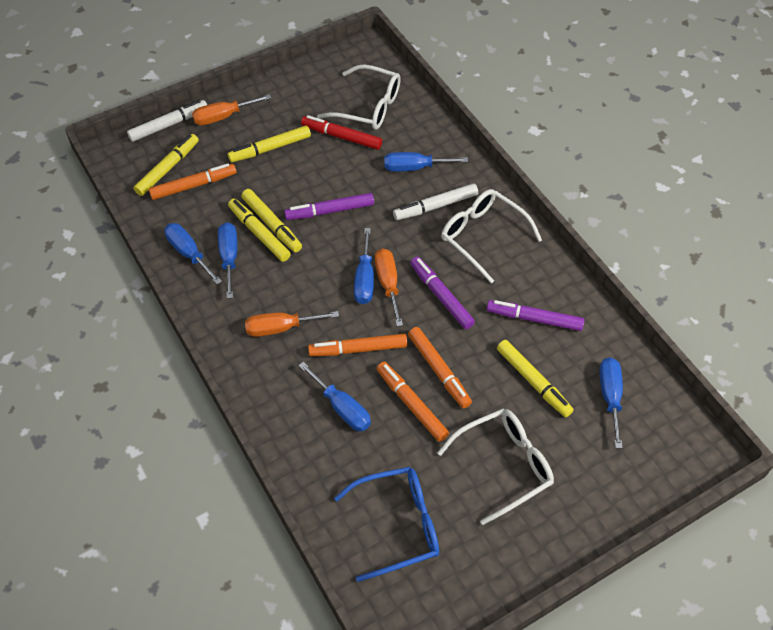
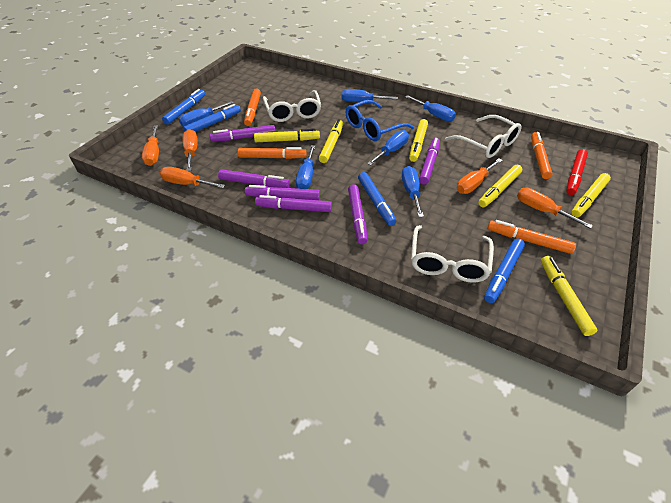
blue marker: none = 0 -> [162,89,205,125] [183,104,241,132] [358,172,396,226] [484,238,525,303] = 4
orange screwdriver: [192,94,271,125] [245,311,339,337] [375,248,403,327] = 3 -> [142,125,159,166] [160,167,225,188] [183,129,198,171] [457,158,503,194] [517,188,593,229] = 5
purple marker: [284,193,374,220] [410,257,475,329] [487,300,584,331] = 3 -> [209,125,276,142] [218,169,290,188] [245,185,320,200] [255,195,332,212] [348,184,368,244] [419,138,440,185] = 6
white marker: [127,100,207,142] [393,183,478,220] = 2 -> none = 0
yellow marker: [133,134,199,196] [228,125,311,162] [228,199,291,262] [241,189,302,252] [497,340,574,417] = 5 -> [254,129,320,142] [319,119,343,163] [409,119,428,162] [478,164,522,207] [541,256,597,336] [571,173,611,218] = 6

